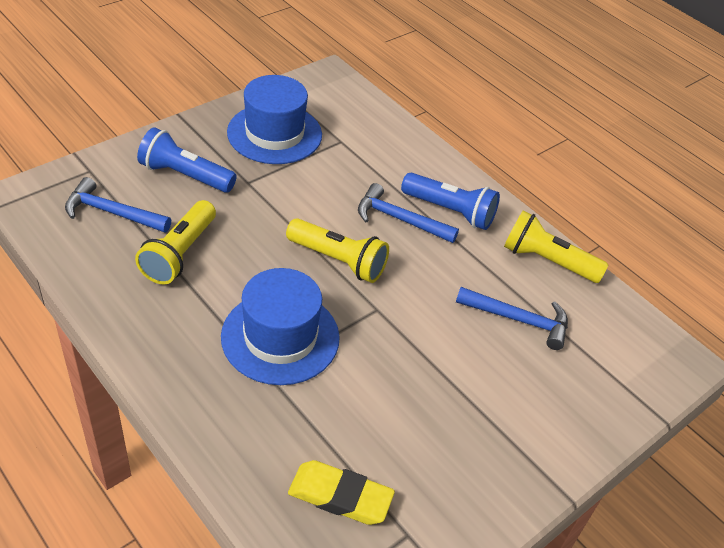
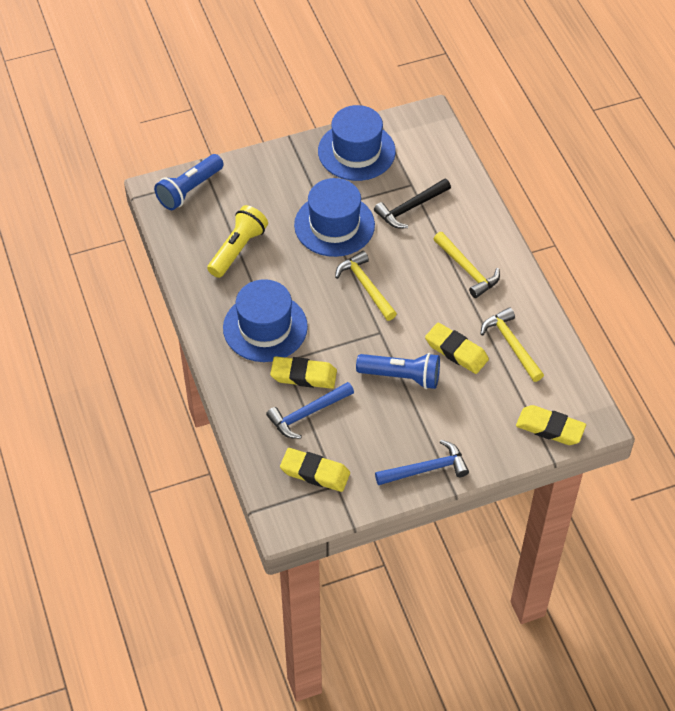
black hammer: none = 0 -> [374,179,451,228] = 1
blue hammer: [65,177,171,233] [358,183,459,243] [456,287,568,350] = 3 -> [266,382,354,439] [375,440,469,485] = 2
blue hat: [221,268,340,385] [227,75,322,164] = 2 -> [223,279,308,362] [294,178,375,257] [318,105,396,181] = 3
yellow eraser: [288,460,395,525] = 1 -> [270,356,337,389] [280,448,350,492] [425,323,489,374] [516,405,586,445] = 4
yellow flashlight: [135,200,216,284] [286,218,389,283] [504,211,608,283] = 3 -> [207,205,268,278] = 1
yellow hammer: none = 0 -> [335,251,397,321] [434,232,500,298] [480,307,544,382] = 3

